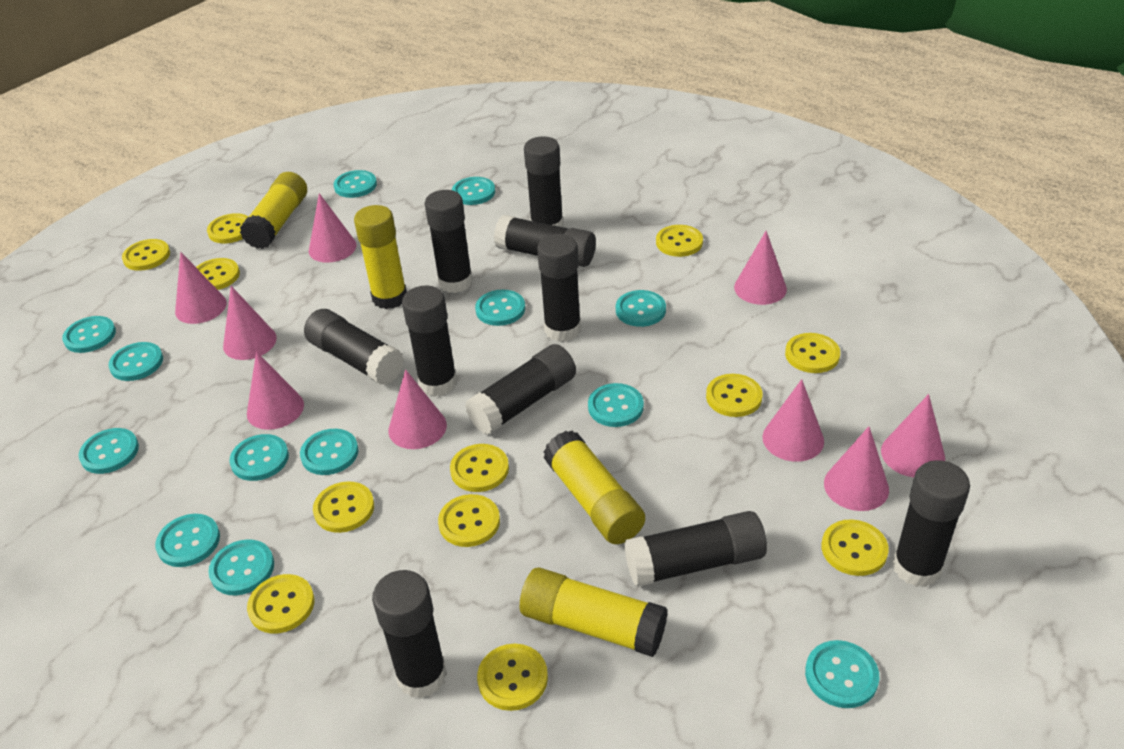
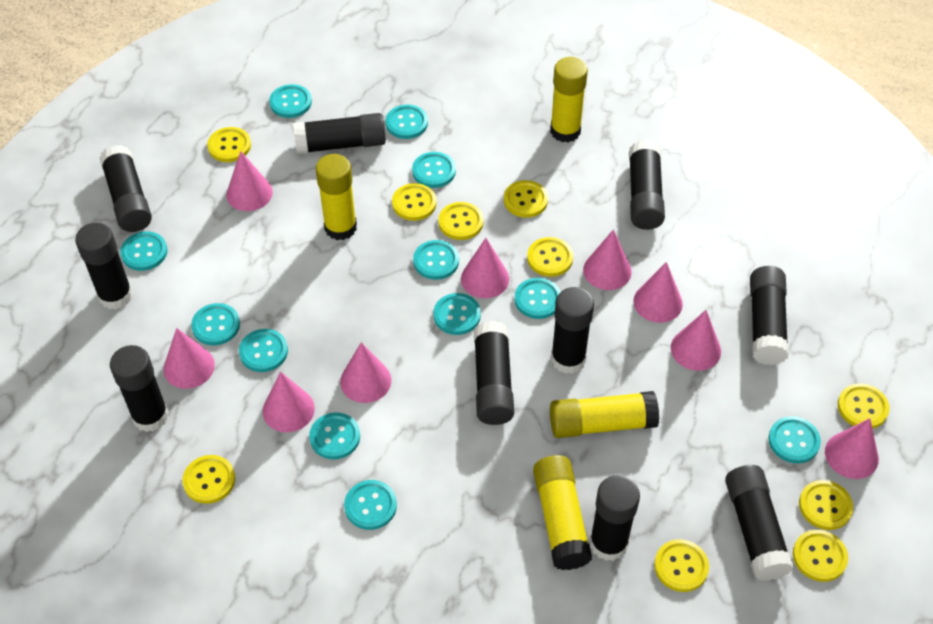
turquoise button: [62,316,116,353] [78,428,139,474] [108,342,163,381] [155,514,220,567] [208,539,274,595] [229,434,289,481] [300,429,359,475] [334,170,377,198] [452,177,495,205] [475,290,525,326] [588,383,644,427] [616,290,666,327] [805,640,879,708] = 13 -> [120,231,168,271] [191,303,240,345] [239,329,288,372] [269,84,312,118] [309,412,360,459] [344,480,397,530] [386,105,428,139] [412,152,456,188] [413,240,459,280] [434,293,481,335] [515,278,561,319] [768,416,821,463] = 12
yellow button: [122,239,170,271] [196,258,240,290] [207,213,248,243] [247,574,315,633] [313,481,374,533] [438,494,500,547] [450,444,509,492] [477,644,548,711] [656,225,703,257] [706,374,762,417] [785,333,840,373] [822,519,889,576] = 12 -> [182,455,235,504] [207,127,251,162] [392,183,437,221] [438,202,483,240] [504,180,548,218] [527,237,573,277] [654,539,709,592] [793,530,848,582] [799,480,853,530] [838,384,889,429] = 10

